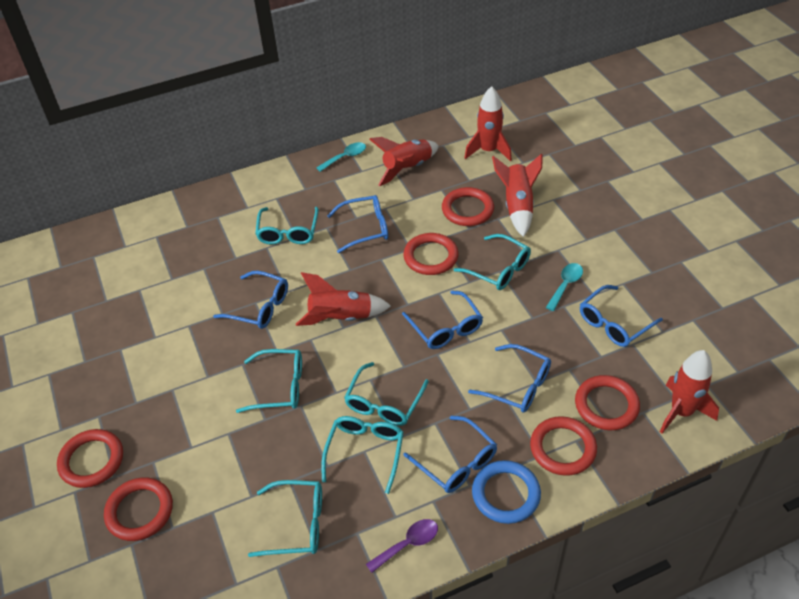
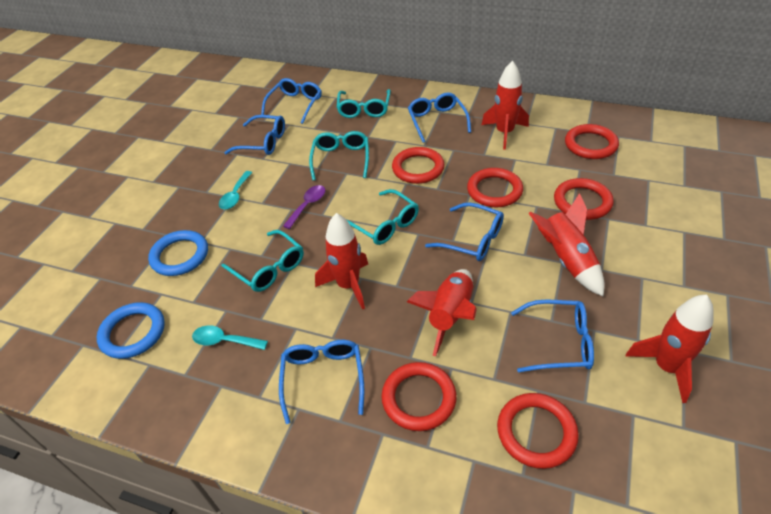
blue ring: [472,460,541,524] = 1 -> [96,302,165,359] [148,230,208,276] = 2
turquoise glasses: [236,349,302,413] [248,480,322,557] [255,207,319,245] [321,416,404,494] [344,362,429,426] [454,234,531,290] = 6 -> [221,230,304,292] [309,131,369,181] [337,89,391,118] [347,189,419,245] = 4

